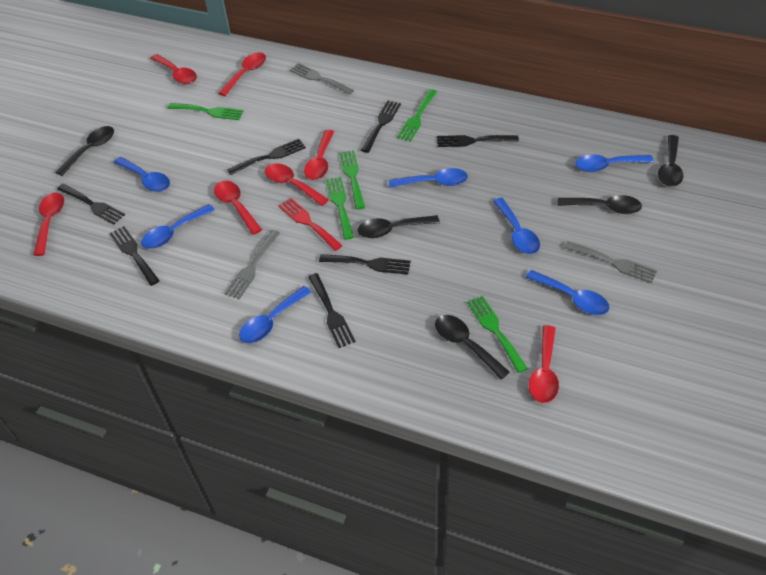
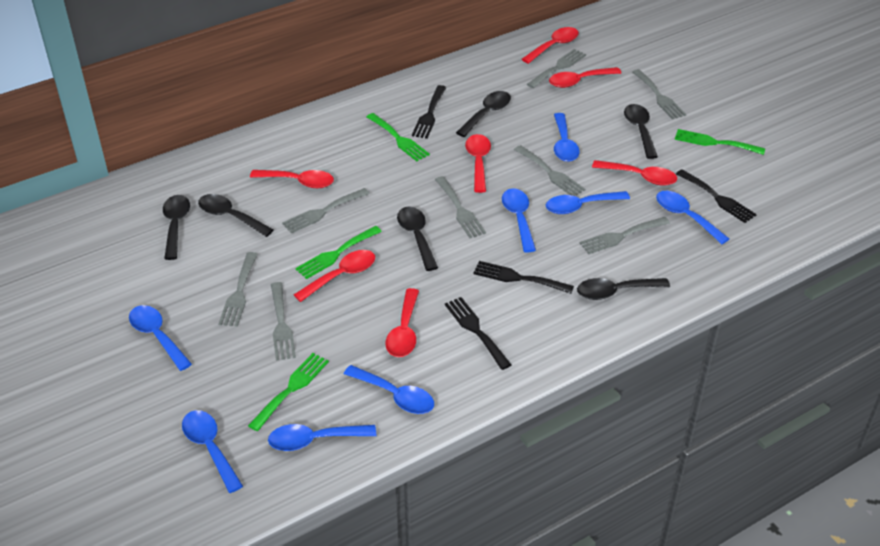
black fork: [57,184,125,225] [109,226,160,286] [227,139,306,175] [308,273,356,348] [319,254,411,275] [361,101,401,153] [437,135,519,147] = 7 -> [412,85,446,139] [445,297,512,370] [473,261,574,294] [676,169,757,223] = 4
black spoon: [56,126,114,176] [358,215,440,238] [435,315,510,380] [557,195,642,214] [658,135,683,187] = 5 -> [163,195,190,260] [198,194,274,237] [397,207,438,271] [456,91,511,137] [577,278,670,300] [624,104,658,159] = 6
blue spoon: [114,157,170,192] [141,204,215,249] [239,286,311,343] [389,168,468,188] [493,198,540,254] [526,270,609,315] [576,154,654,172] = 7 -> [129,305,192,371] [182,410,243,493] [268,424,376,451] [344,365,434,414] [502,189,536,253] [546,191,630,214] [554,113,580,162] [656,191,729,244] = 8
green fork: [168,103,243,120] [326,177,354,240] [339,150,365,210] [397,89,437,142] [467,296,528,373] = 5 -> [248,353,329,431] [295,226,382,279] [366,113,430,161] [675,129,765,155] = 4
grey fork: [224,230,280,299] [290,63,354,95] [564,241,657,283] = 3 -> [219,252,258,327] [271,282,296,361] [282,188,370,234] [435,176,486,238] [514,145,585,196] [527,49,586,88] [580,217,670,254] [632,69,686,119] = 8
red fork: [279,198,343,251] = 1 -> none = 0

